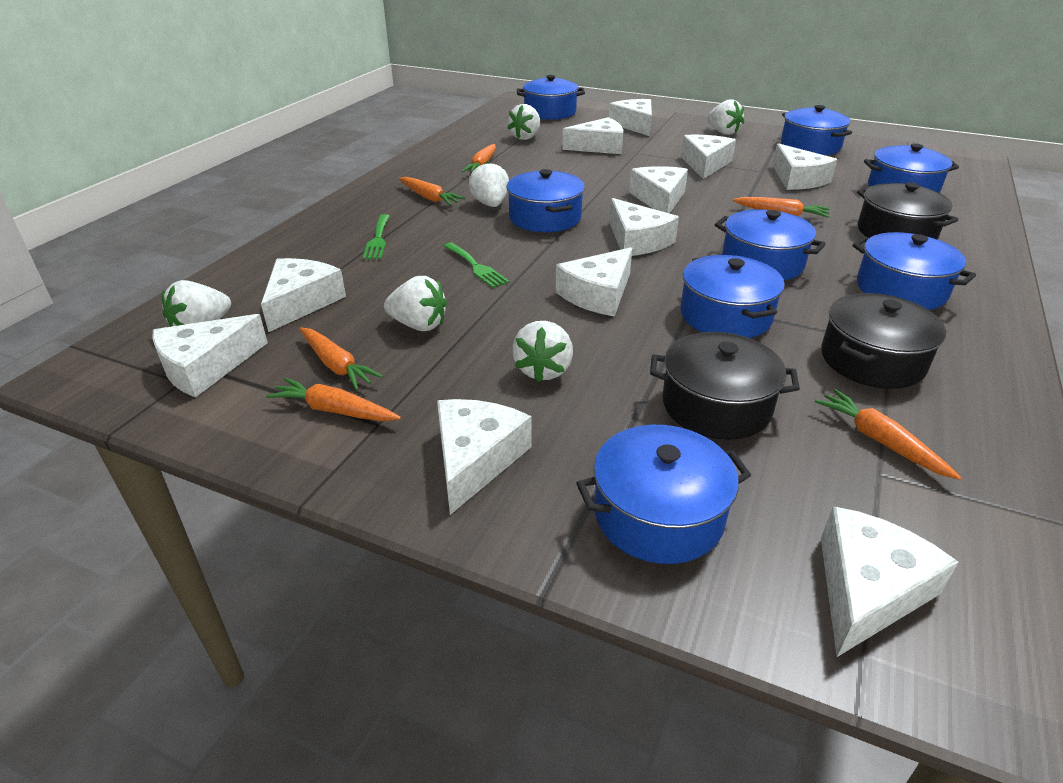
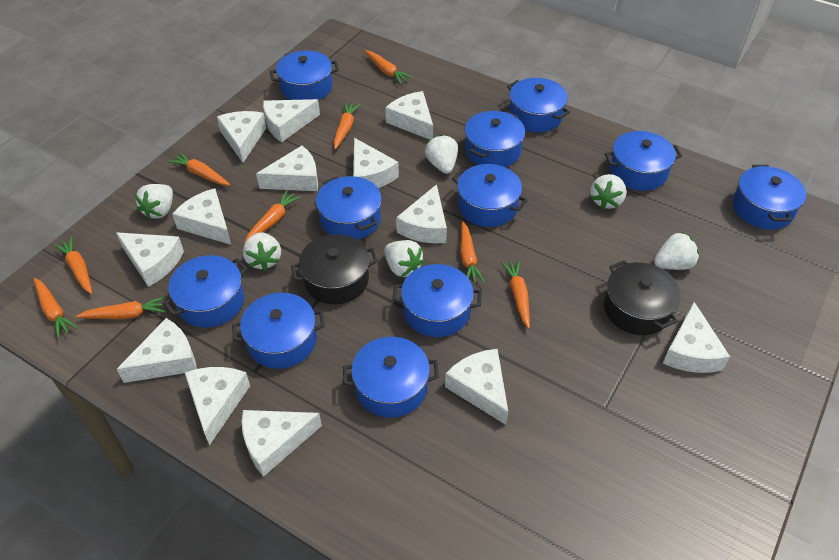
black pot: [650,332,800,440] [821,293,946,389] [857,182,959,240] = 3 -> [291,234,378,304] [604,260,681,335] = 2
blue pot: [507,169,585,232] [517,75,585,120] [577,425,751,564] [680,255,785,338] [715,209,826,280] [781,105,852,155] [853,232,976,310] [864,143,959,193] = 8 -> [163,255,247,328] [232,293,325,369] [270,50,339,100] [316,176,382,240] [343,337,439,418] [393,264,482,337] [452,164,528,227] [465,111,525,167] [507,78,570,132] [605,131,682,191] [733,165,806,230] = 11
green fork: [363,214,390,259] [444,242,510,288] = 2 -> none = 0
orange carrot: [266,378,401,421] [299,327,383,390] [398,177,465,205] [462,144,496,173] [733,197,830,218] [815,389,961,480] = 6 -> [34,278,78,338] [53,237,92,294] [76,296,167,319] [168,152,230,186] [245,190,301,243] [334,102,360,149] [365,50,412,84] [460,221,485,284] [501,260,530,329] = 9
white cheese: [152,314,268,398] [261,258,346,332] [437,399,532,515] [556,247,632,317] [562,117,623,154] [609,99,652,136] [609,198,679,256] [629,166,688,213] [681,135,736,179] [772,143,838,190] [821,506,959,657] = 11 -> [116,232,184,287] [116,318,197,383] [172,188,231,245] [184,367,250,446] [217,111,266,163] [242,410,322,477] [256,146,318,191] [263,99,320,142] [353,138,399,188] [385,91,433,140] [396,184,447,243] [445,349,508,425] [663,302,730,373] = 13

